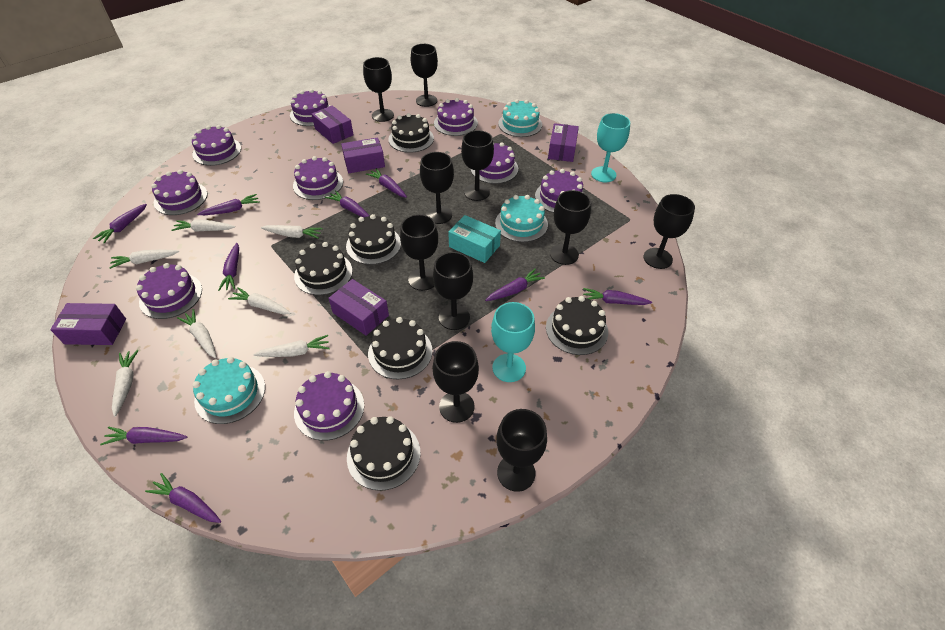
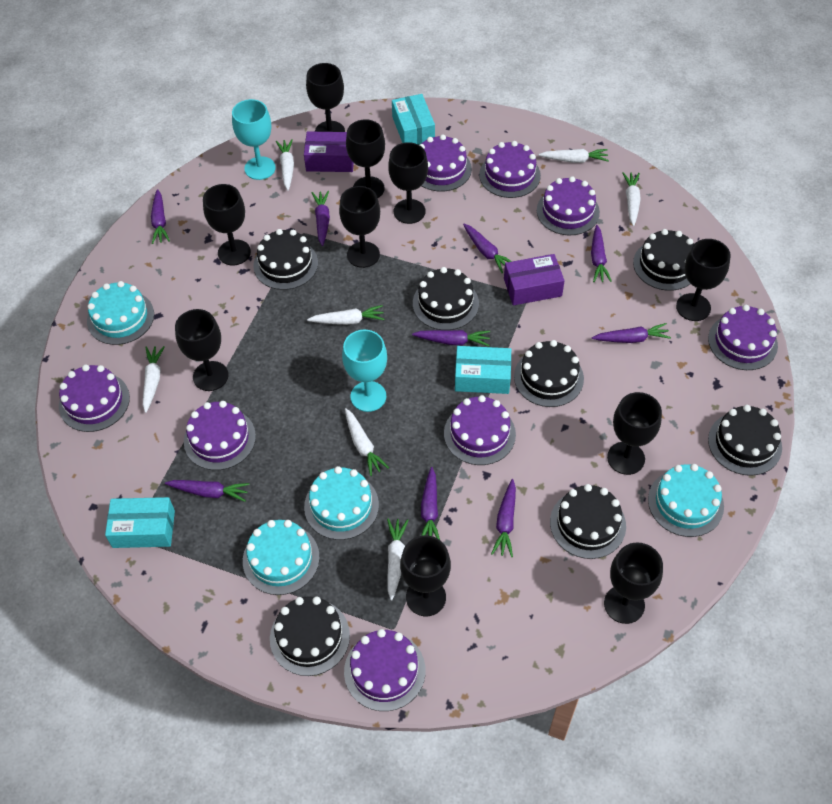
black cake: [294,242,353,295] [346,214,401,265] [347,416,421,491] [368,317,433,379] [388,113,434,153] [546,296,608,355] = 6 -> [253,229,318,290] [270,596,350,676] [413,267,479,330] [514,340,584,407] [550,484,626,559] [633,229,694,291] [708,405,782,476] = 7
purple box: [50,303,126,345] [312,105,354,144] [328,279,389,336] [341,137,385,173] [548,123,579,162] = 5 -> [304,131,354,172] [504,254,565,305] = 2
purple cake: [136,263,202,319] [151,170,207,215] [191,125,241,166] [290,89,330,126] [293,156,343,200] [294,371,364,441] [434,98,478,136] [471,142,518,184] [535,169,584,213] = 9 -> [59,364,130,432] [184,401,256,470] [344,629,426,711] [420,135,472,192] [444,395,516,465] [479,141,541,198] [537,176,600,235] [708,305,778,370] = 8
turquoise box: [448,215,501,263] = 1 -> [105,497,175,548] [392,94,435,145] [455,346,511,394] = 3
turquoise cake: [192,357,265,424] [495,195,548,242] [498,99,542,137] = 3 -> [87,281,154,345] [243,520,320,595] [304,466,379,540] [648,464,724,537] = 4

